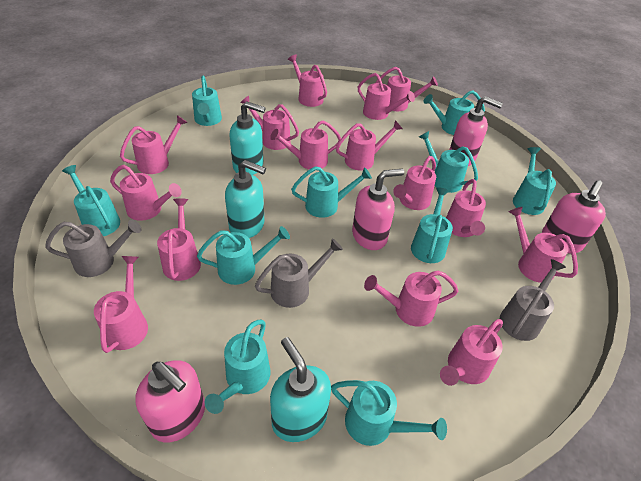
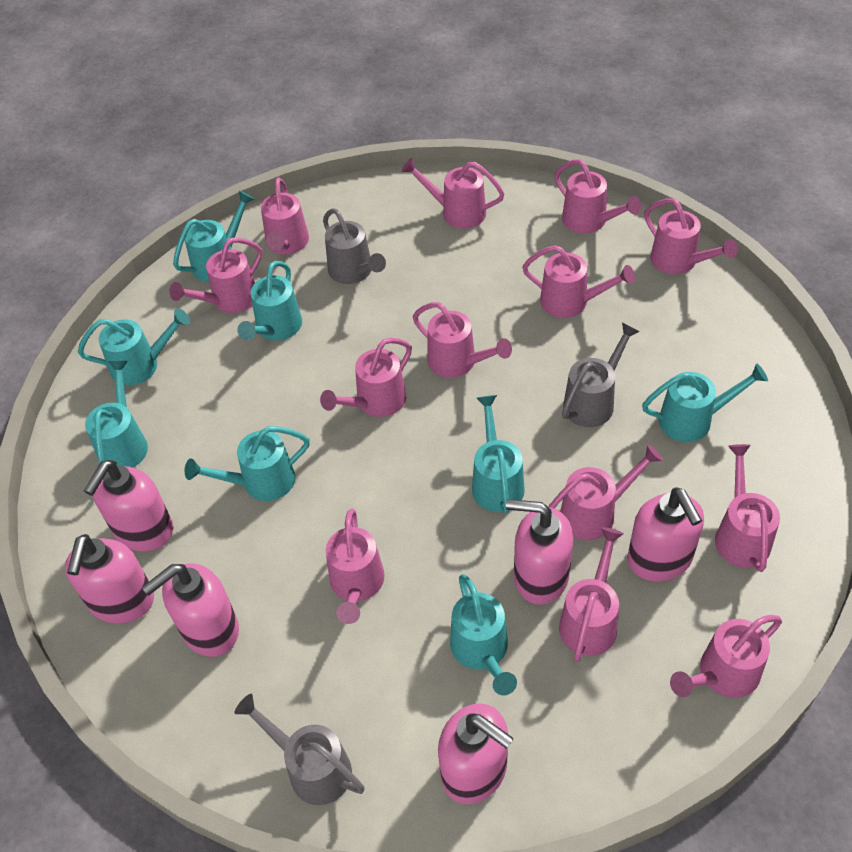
pink soap dispenser: [135,360,205,442] [352,169,404,250] [449,96,503,166] [542,180,606,254] = 4 -> [65,534,154,623] [84,460,173,552] [142,563,239,657] [438,704,513,804] [506,499,573,605] [627,487,704,582] = 6
pink watering can: [94,256,148,353] [110,165,182,221] [120,115,188,174] [157,198,201,281] [240,96,299,150] [270,120,341,169] [288,55,327,107] [336,120,402,170] [358,73,415,120] [364,270,458,327] [375,67,438,111] [393,156,436,210] [440,319,503,386] [446,179,486,237] [509,207,578,283] = 15 -> [169,237,262,313] [261,178,309,255] [320,338,412,417] [326,508,385,624] [401,158,505,229] [413,302,512,378] [522,245,635,318] [548,444,663,541] [554,159,641,233] [559,527,624,662] [644,198,738,274] [670,615,782,698] [715,444,780,572] = 13
turquoise soap dispenser: [225,160,266,238] [229,102,265,175] [270,337,331,442] = 3 -> none = 0
turquoise watering can: [62,165,120,236] [192,76,222,126] [197,226,290,285] [204,320,271,414] [291,166,372,218] [331,380,447,446] [411,187,453,263] [419,131,478,193] [423,91,485,135] [513,147,556,215] = 10 -> [78,309,190,386] [85,361,148,468] [173,190,254,282] [185,426,310,501] [237,261,302,341] [450,574,517,695] [472,395,525,514] [642,363,768,442] = 8

